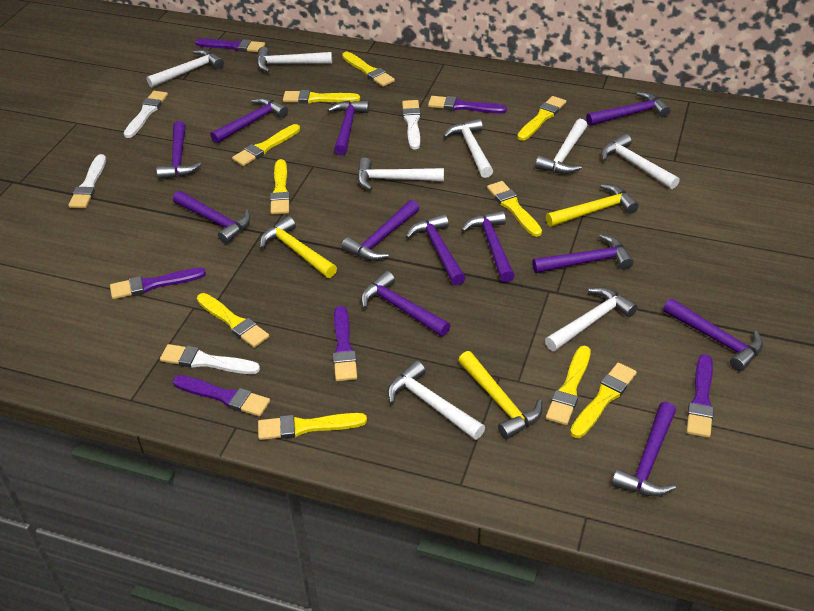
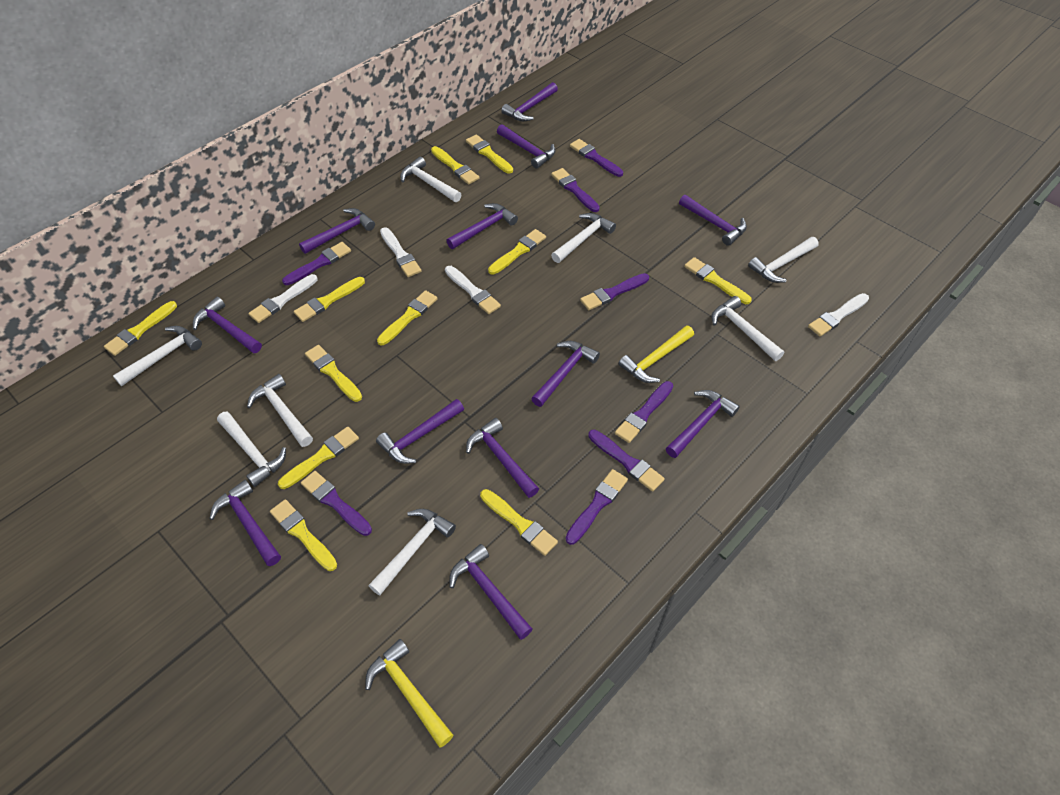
purple brush: [110,268,206,299] [173,375,270,417] [195,38,265,52] [333,306,357,381] [428,96,507,113] [686,354,714,438] = 6 -> [282,242,351,285] [301,471,372,536] [551,168,600,212] [565,469,628,545] [570,139,623,177] [580,273,649,310] [588,429,665,492] [615,381,673,443] = 8
yellow brush: [197,293,269,348] [232,124,300,166] [258,413,367,440] [270,159,290,214] [283,90,360,103] [342,52,395,87] [487,181,542,237] [517,96,566,141] [546,346,591,425] [570,363,637,438] = 10 -> [104,301,177,356] [270,499,337,571] [278,427,359,489] [294,277,365,322] [305,345,362,402] [377,290,438,345] [431,146,479,185] [466,134,513,174] [480,489,558,556] [488,229,546,275] [684,257,752,304] = 11
yellow hammer: [260,216,337,278] [458,351,543,439] [546,184,639,227] = 3 -> [365,639,454,748] [618,326,694,383] = 2

